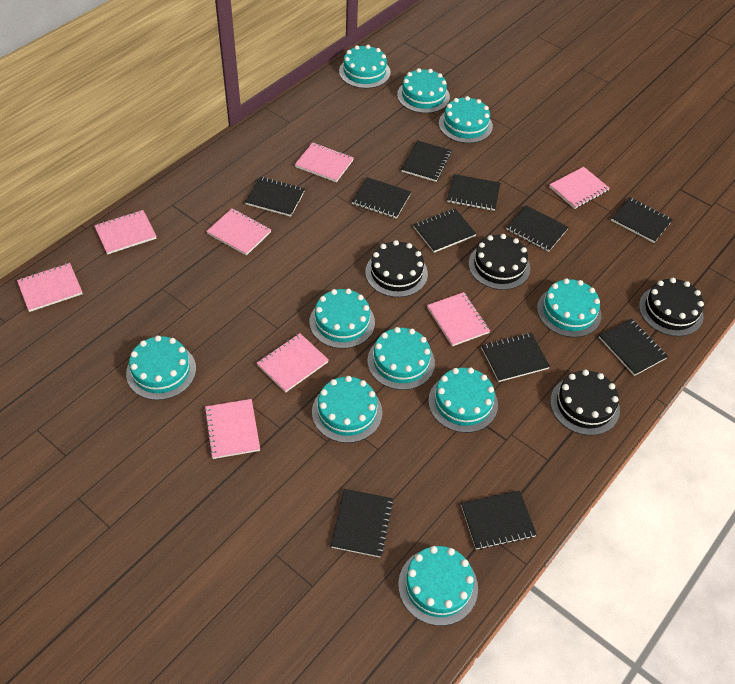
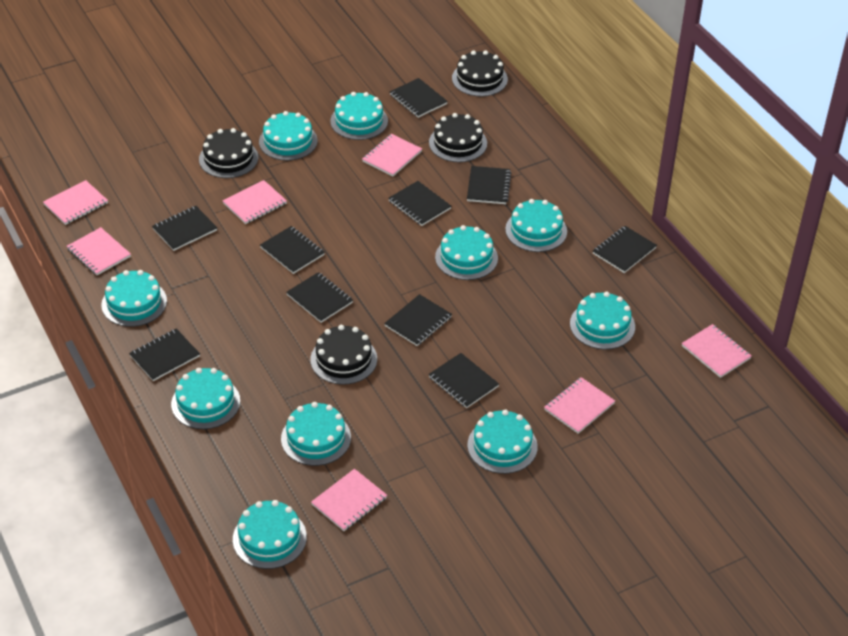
black notebook: [245,177,305,217] [331,489,394,558] [352,177,411,219] [401,140,452,182] [413,209,476,253] [447,174,500,211] [461,490,537,550] [481,333,550,382] [506,205,569,252] [599,319,668,376] [611,197,673,243] = 11 -> [129,329,200,381] [152,206,218,251] [260,226,325,274] [286,272,353,323] [384,294,452,346] [388,181,451,226] [390,78,448,118] [428,353,499,408] [467,166,511,204] [593,226,657,273] = 10
pink notebook: [17,263,83,312] [94,210,157,255] [204,399,260,459] [206,208,271,256] [257,333,329,393] [295,142,354,182] [427,292,490,346] [549,167,610,209] = 8 -> [43,180,108,225] [67,227,131,275] [223,180,287,224] [311,469,387,531] [362,134,422,176] [544,377,615,434] [682,324,752,378] = 7

